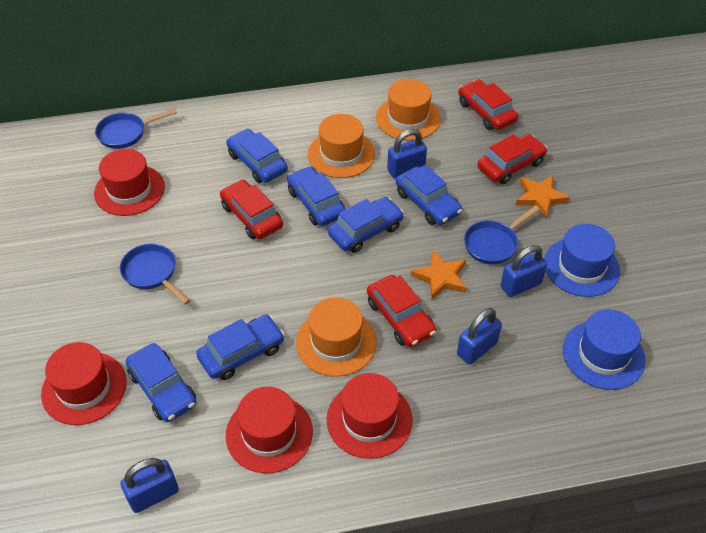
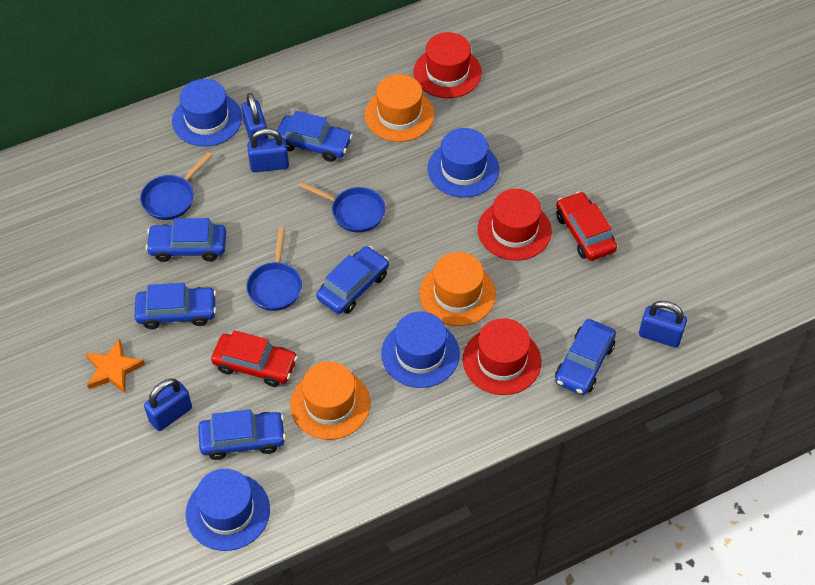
blue hat: [544,224,620,297] [563,310,646,390] = 2 -> [172,79,242,147] [186,469,270,551] [381,311,460,388] [428,128,499,198] = 4
orange star: [411,250,467,300] [516,175,570,218] = 2 -> [85,339,145,393] = 1
red car: [220,180,283,239] [367,275,436,347] [458,80,518,130] [477,134,547,184] = 4 -> [211,330,298,387] [556,192,617,261] = 2
red hat: [41,342,127,425] [94,149,165,216] [226,387,313,473] [327,373,413,459] = 4 -> [414,32,482,98] [463,318,541,395] [478,189,552,261] = 3

